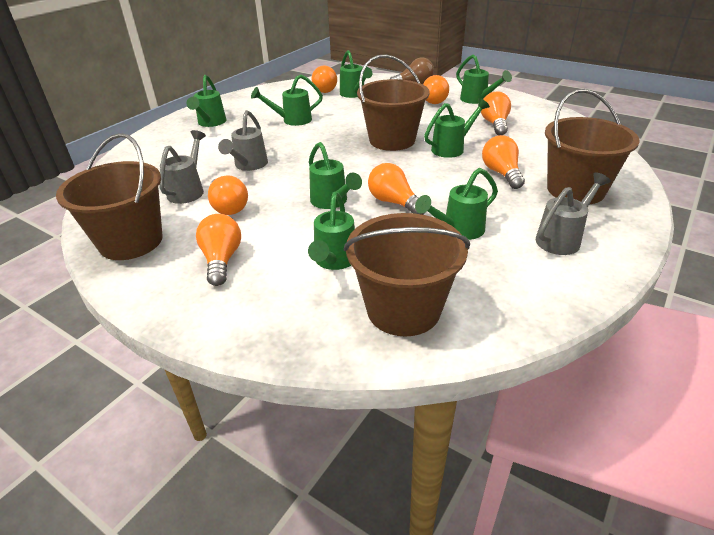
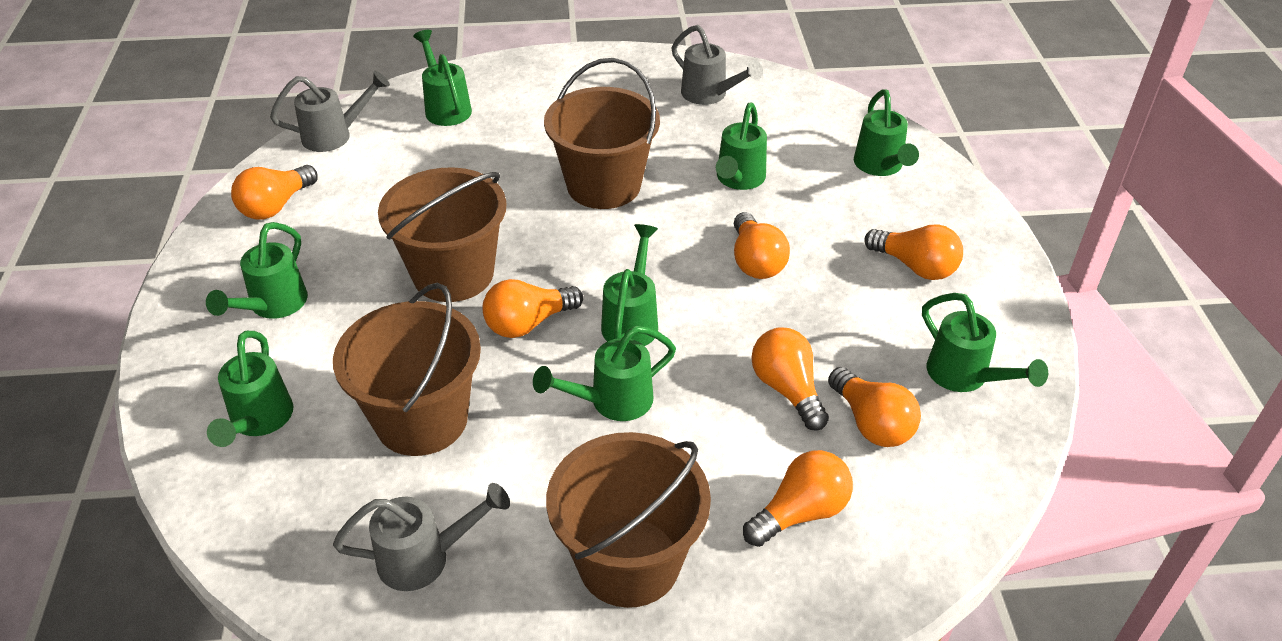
brown light bulb: [390,58,434,84] = 1 -> none = 0

